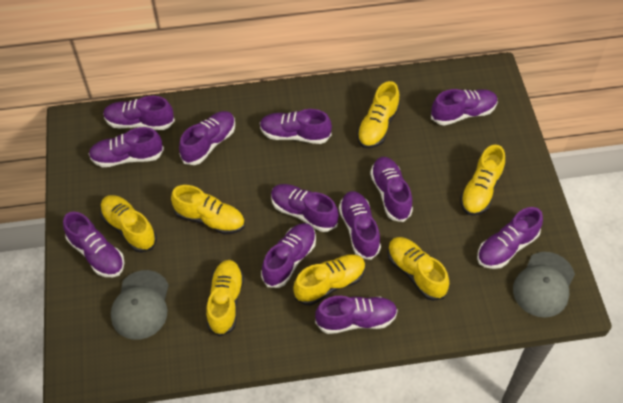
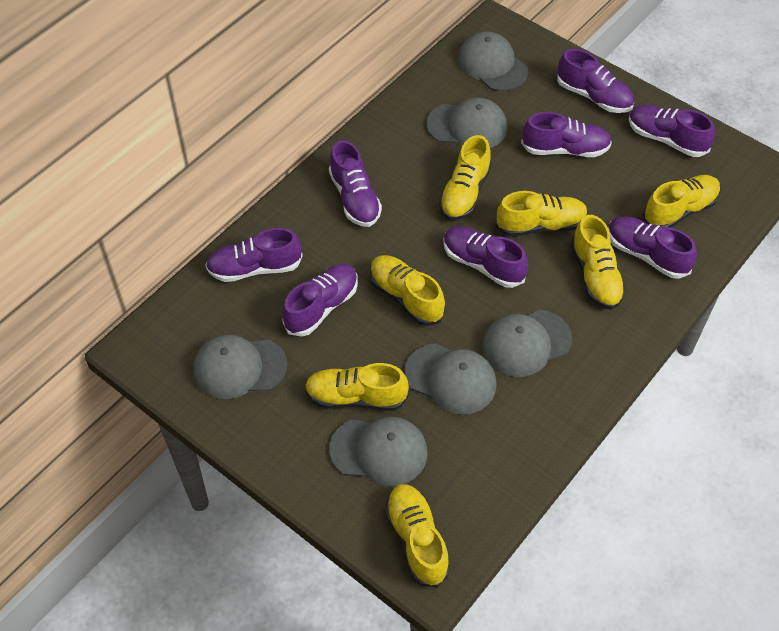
grey cap: [111,270,169,340] [513,252,575,318] = 2 -> [193,335,287,399] [329,417,428,486] [405,343,496,415] [426,98,507,148] [458,31,528,91] [482,310,572,377] = 6
purple shoe: [63,212,124,277] [89,127,164,167] [103,96,175,130] [179,111,235,165] [260,109,332,144] [261,223,316,288] [271,184,339,232] [315,296,398,334] [339,191,381,260] [370,157,413,222] [431,89,498,125] [477,207,543,269] = 12 -> [206,228,303,282] [282,264,358,337] [329,140,382,227] [443,226,528,288] [521,112,612,157] [557,49,634,113] [608,216,697,279] [628,105,715,157] = 8

